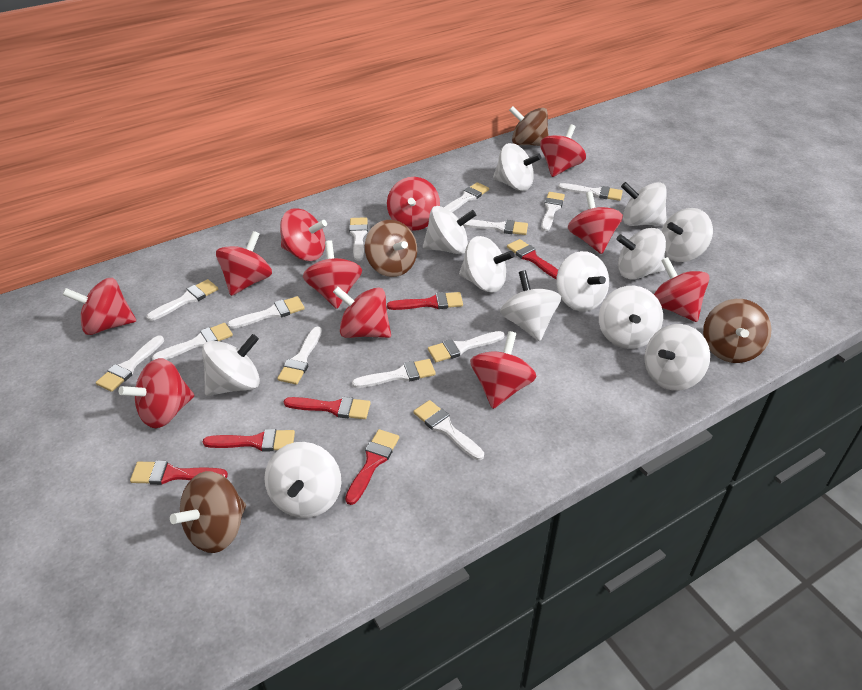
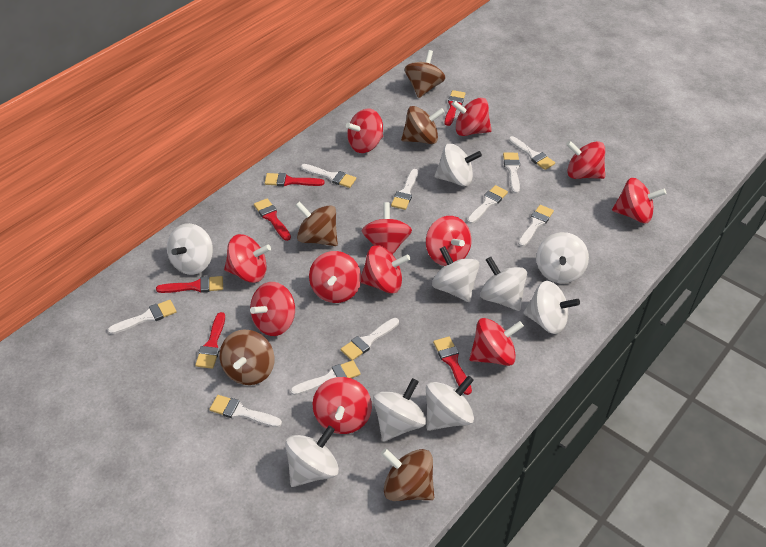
brown spinning top: [170,471,246,553] [365,220,417,277] [509,106,549,146] [703,299,771,363] = 4 -> [219,330,275,385] [295,201,338,246] [381,448,434,501] [401,106,445,144] [405,50,445,98] = 5
red spinning top: [62,278,136,335] [119,358,194,428] [216,231,272,296] [280,208,327,261] [303,240,362,309] [333,286,391,338] [387,177,440,231] [470,331,536,409] [540,124,586,177] [568,192,623,254] [654,257,710,322] = 11 -> [224,234,271,283] [250,282,295,336] [309,251,361,303] [313,377,372,434] [346,109,383,153] [361,245,410,294] [362,202,412,255] [426,216,472,266] [451,98,492,136] [469,318,524,366] [566,141,605,179] [612,178,666,223] = 12
white brush: [96,335,164,392] [146,279,218,321] [152,323,233,360] [227,296,305,329] [277,327,322,385] [349,217,368,261] [352,359,436,388] [413,400,484,460] [428,331,505,362] [444,182,489,212] [463,219,528,235] [541,192,565,231] [558,183,623,201] = 13 -> [108,300,177,334] [209,395,282,427] [290,360,361,395] [301,164,356,188] [341,318,399,361] [391,169,418,210] [467,185,508,224] [503,153,520,194] [509,136,555,170] [518,205,554,247] = 10
white spinning top: [202,334,260,396] [264,442,342,518] [423,206,476,254] [459,236,514,292] [493,143,541,191] [500,270,561,341] [556,251,609,312] [599,286,663,349] [616,228,666,279] [621,182,667,226] [644,324,710,391] [661,208,713,262] = 12 -> [167,223,213,275] [285,426,339,487] [373,378,426,442] [426,375,474,431] [432,246,479,302] [434,144,482,187] [480,257,527,311] [523,281,580,334] [536,232,589,283] = 9

